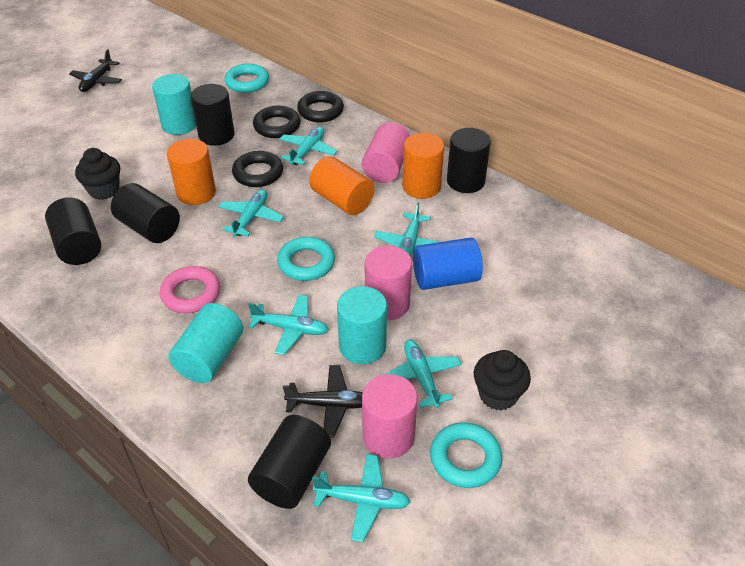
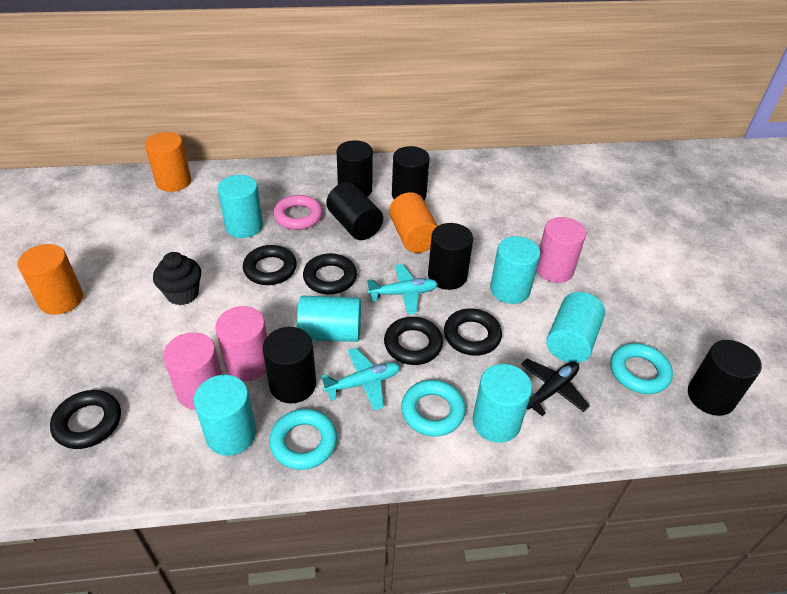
black cupcake: [75,148,120,200] [474,350,531,410] = 2 -> [153,252,201,305] = 1
black cylinder: [45,197,101,265] [111,183,180,243] [191,84,235,146] [248,415,331,509] [447,128,491,193] = 5 -> [263,327,316,403] [326,182,383,240] [337,140,373,197] [392,146,430,200] [428,223,473,290] [688,340,762,416] = 6
black plane: [69,49,122,92] [283,365,363,437] = 2 -> [521,359,590,416] = 1
black ring: [232,151,283,187] [253,106,301,138] [297,91,344,122] = 3 -> [50,390,121,449] [243,245,297,285] [303,253,357,294] [384,317,443,365] [444,308,502,356] = 5
blue cylinder: [413,237,483,290] = 1 -> none = 0
turquoise cylinder: [152,74,196,135] [168,303,243,383] [337,286,387,364] = 3 -> [194,375,256,456] [218,175,263,238] [297,296,361,342] [473,364,532,443] [490,236,540,304] [546,292,605,363] = 6
turquoise plane: [218,189,284,237] [248,295,329,355] [280,127,338,165] [312,454,411,542] [374,202,439,257] [386,339,462,408] = 6 -> [321,348,401,411] [367,264,438,314] = 2

